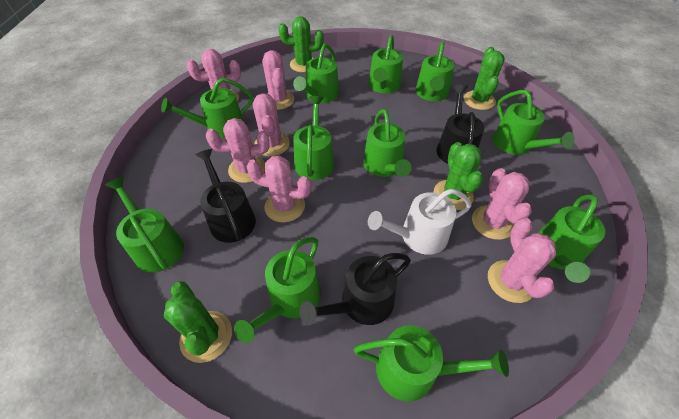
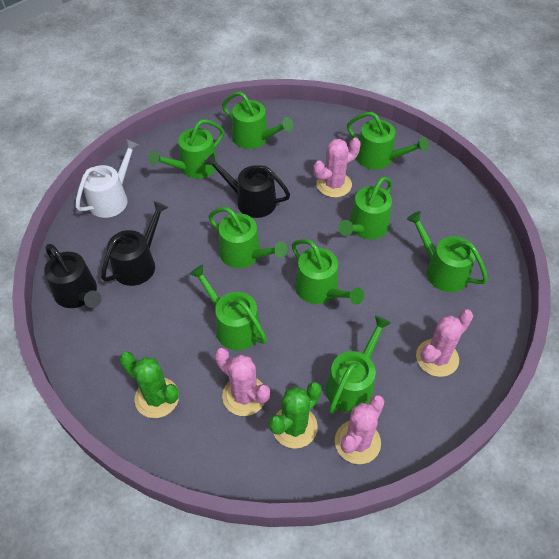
green cactus: [164,281,232,363] [279,16,324,73] [434,142,483,210] [464,47,505,110] = 4 -> [120,352,179,418] [269,382,322,449] = 2
green watering can: [105,177,184,273] [161,78,253,138] [234,237,321,343] [293,44,339,103] [293,96,334,180] [354,325,509,402] [363,109,412,177] [369,35,403,94] [415,42,454,101] [493,90,574,155] [538,194,605,283] = 11 -> [149,119,224,179] [189,265,267,350] [208,207,288,268] [222,91,293,149] [292,239,364,305] [326,315,391,414] [338,176,393,239] [347,112,428,170] [406,211,488,292] = 9
pink cactus: [187,49,241,101] [206,118,270,183] [246,156,311,223] [253,93,290,156] [263,50,294,110] [472,168,532,240] [488,218,556,303] = 7 -> [214,348,270,416] [313,138,361,198] [335,395,385,464] [416,309,473,377] = 4

